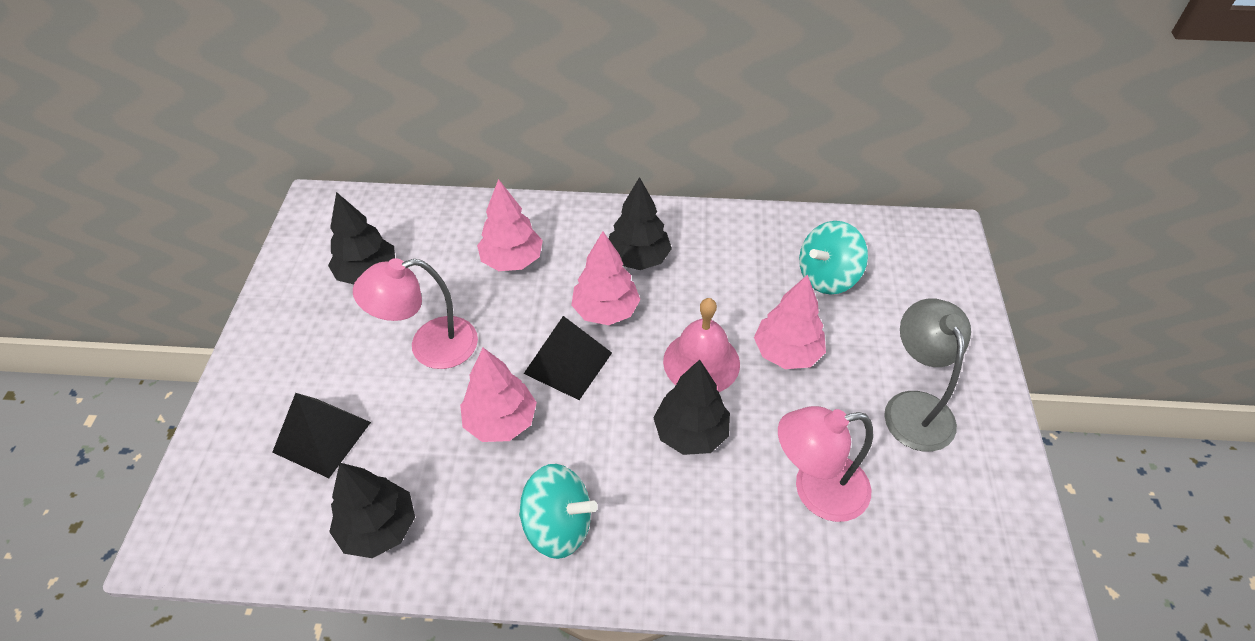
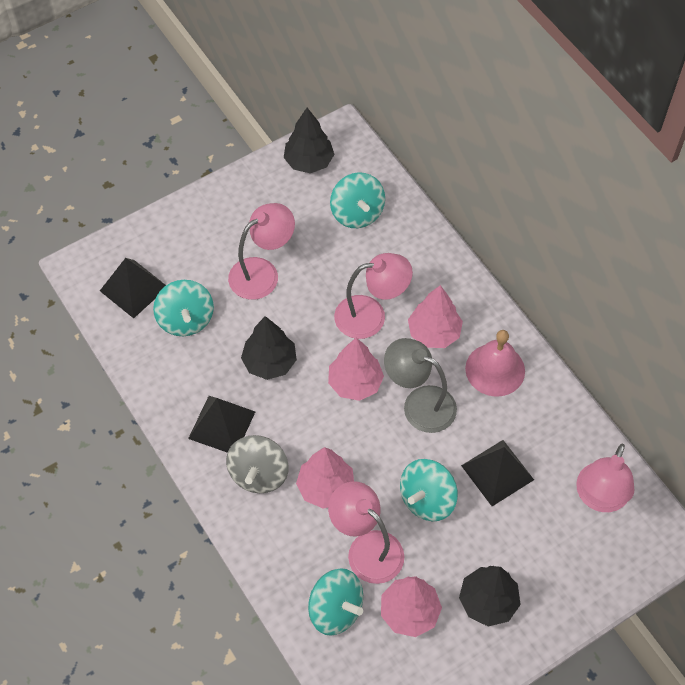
black pyramid: [272,393,371,478] [524,316,612,400] = 2 -> [100,258,166,318] [188,396,255,453] [461,440,534,506] = 3
black tree: [328,192,395,284] [329,463,415,558] [609,177,672,270] [653,359,730,455] = 4 -> [241,316,297,380] [284,108,335,173] [459,566,521,626] = 3
grey spinning top: none = 0 -> [226,435,289,493] = 1
pink lamp: [353,258,478,369] [778,406,873,522] = 2 -> [228,203,295,300] [328,481,404,584] [334,253,413,339] [576,444,634,512] = 4
turquoise spinning top: [519,464,598,559] [799,221,868,294] = 2 -> [153,280,214,336] [308,568,363,636] [330,172,385,228] [400,459,458,521] = 4

